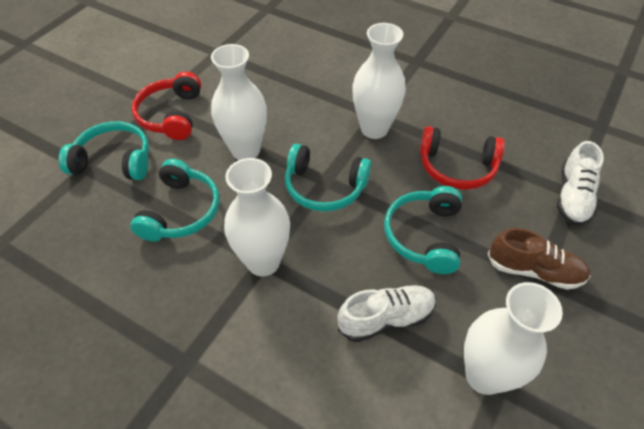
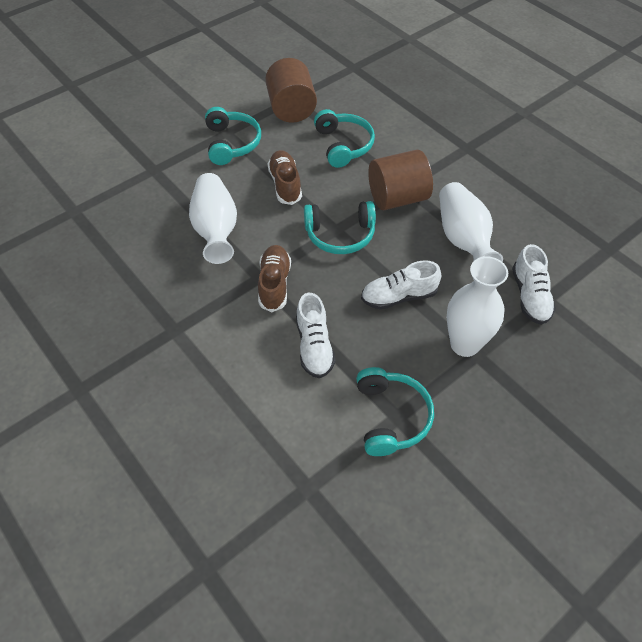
brown cylinder: none = 0 -> [265,58,317,123] [368,150,433,210] = 2
brown shoe: [487,228,591,290] = 1 -> [258,245,291,312] [267,150,302,205] = 2
red headphones: [132,72,201,140] [420,126,505,190] = 2 -> none = 0
white shoe: [337,285,436,342] [557,141,604,226] = 2 -> [296,293,335,378] [361,260,441,309] [512,244,556,325] = 3
white vase: [211,44,267,160] [224,158,290,276] [352,23,406,139] [464,282,563,395] = 4 -> [189,173,237,264] [439,182,503,262] [447,257,508,357] = 3

